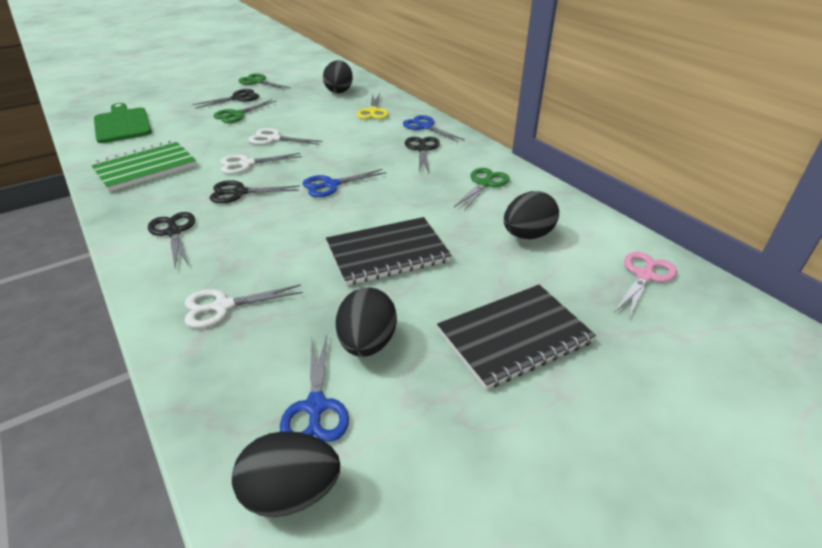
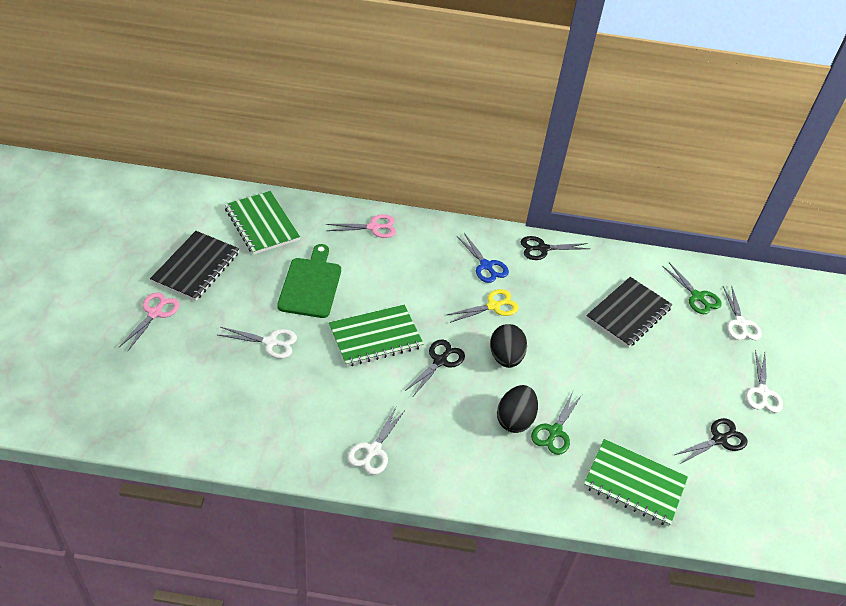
black egg: [232,431,340,517] [323,60,353,93] [336,287,397,357] [504,191,559,239] = 4 -> [490,324,527,368] [497,385,538,433] = 2
black scissors: [148,212,195,268] [192,89,259,109] [210,180,300,203] [405,137,440,173] = 4 -> [404,339,465,396] [521,236,590,260] [675,418,747,464] = 3
blue scissors: [280,335,349,442] [303,169,387,197] [403,115,465,142] = 3 -> [457,233,509,283] = 1
green notebook: [90,141,197,192] = 1 -> [225,191,300,255] [329,305,424,367] [584,439,688,526] = 3
green scissors: [213,100,276,123] [239,73,290,90] [454,168,510,211] = 3 -> [531,392,582,455] [662,263,722,314] = 2
pink scissors: [614,252,677,320] = 1 -> [119,292,180,352] [326,214,396,238] = 2
white scissors: [184,284,303,328] [220,153,302,174] [248,128,323,145] = 3 -> [218,327,297,359] [348,407,406,475] [723,285,762,340] [746,350,783,413] = 4

